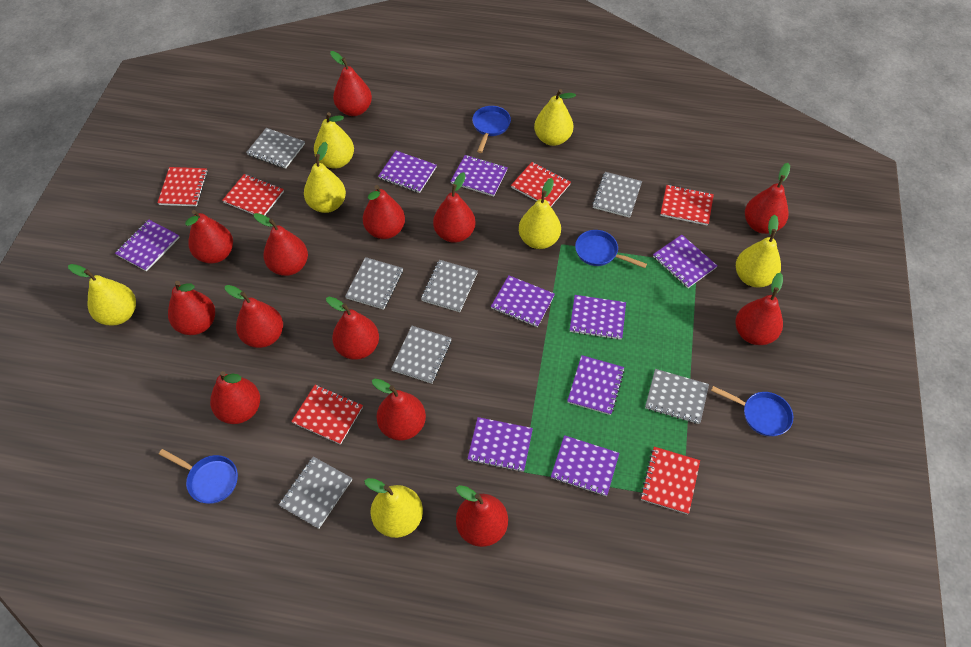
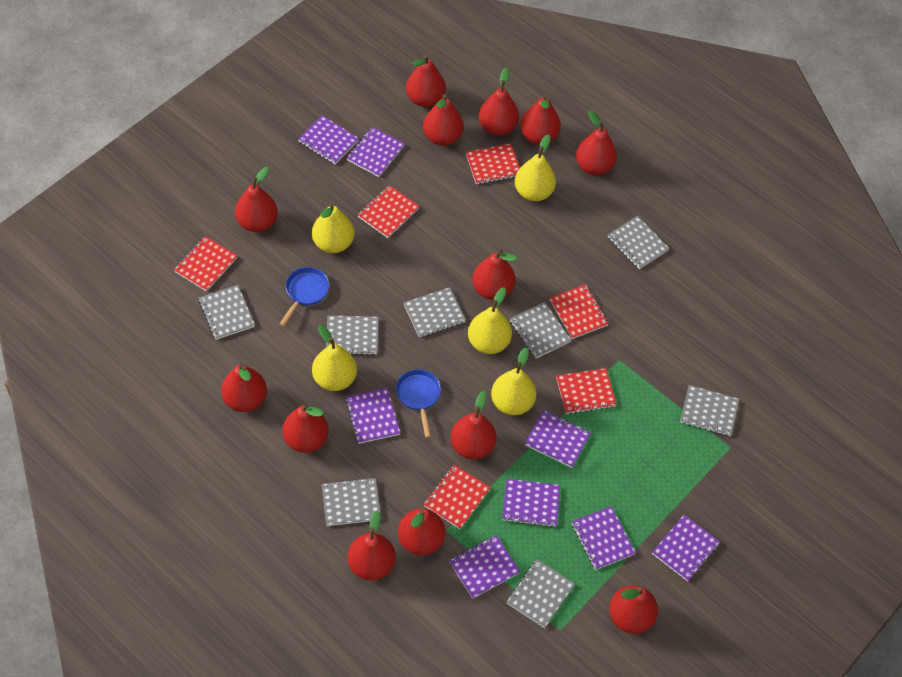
blue pan: [159,449,238,504] [472,106,511,153] [575,230,647,268] [711,386,793,437] = 4 -> [280,267,329,326] [396,369,441,438] = 2
grey notebook: [246,128,305,169] [279,456,352,529] [345,257,403,310] [391,326,452,384] [421,260,478,312] [592,172,642,218] [645,369,709,424] = 7 -> [199,285,255,340] [322,478,381,526] [326,315,379,355] [404,288,466,337] [507,559,575,628] [510,302,571,358] [608,216,669,269] [680,385,739,436] = 8
purple notebook: [115,220,180,272] [378,151,437,193] [450,155,508,197] [467,417,533,472] [491,275,555,327] [551,435,619,496] [567,355,625,415] [570,295,626,340] [653,235,717,288] = 9 -> [298,115,359,164] [345,388,400,444] [347,127,405,177] [449,535,520,599] [502,479,560,527] [525,410,591,468] [572,506,636,570] [652,514,720,581] = 8
yellow pear: [68,264,136,326] [304,142,346,213] [314,112,354,169] [364,478,423,538] [519,178,561,249] [534,89,576,146] [736,215,781,288] = 7 -> [312,203,354,253] [312,325,357,391] [468,287,512,354] [491,347,536,416] [515,134,556,201] = 5

